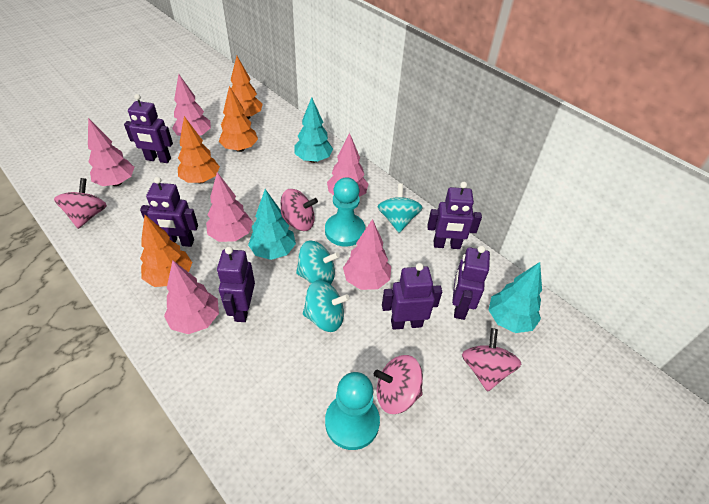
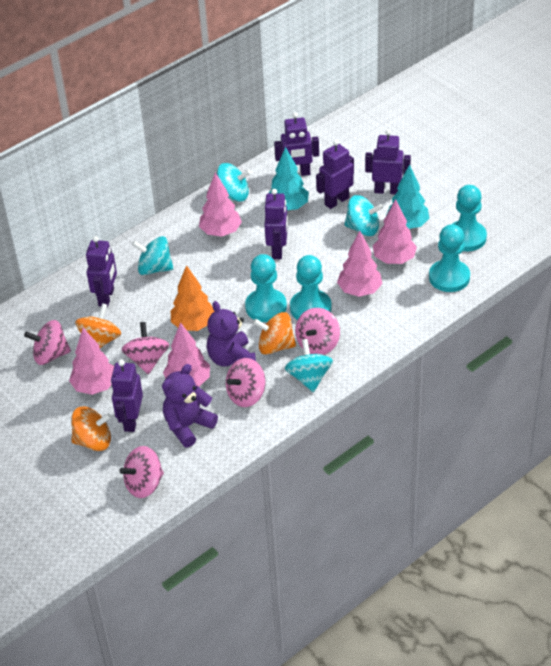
orange spinning top: none = 0 -> [71,406,112,451] [75,303,121,348] [253,312,296,355] = 3
orange tree: [140,215,192,287] [178,116,220,183] [219,86,258,152] [231,56,263,119] = 4 -> [171,265,214,331] = 1
pink spinning top: [54,178,107,229] [281,189,318,231] [374,355,423,414] [462,328,522,392] = 4 -> [24,320,71,365] [119,446,164,498] [121,322,169,374] [226,358,266,407] [295,308,340,355] = 5
pink tree: [88,118,134,186] [164,260,219,334] [172,74,211,136] [206,172,253,242] [327,133,368,197] [343,219,391,290] = 6 -> [69,328,114,395] [163,322,210,387] [199,172,242,237] [337,231,382,297] [373,199,417,264] = 5
purple teddy bear: none = 0 -> [162,364,218,447] [207,301,256,367] = 2
turquoise pawn: [325,177,365,247] [325,372,380,450] = 2 -> [245,254,287,322] [290,255,332,320] [429,224,470,292] [452,185,487,251] = 4
turquoise spinning top: [296,241,340,284] [303,280,350,332] [377,183,423,233] = 3 -> [132,236,174,275] [217,163,251,202] [285,339,333,392] [344,195,383,236] = 4
turquoise tree: [248,189,296,260] [295,97,333,163] [489,262,542,333] = 3 -> [269,147,309,211] [386,164,429,229] = 2

